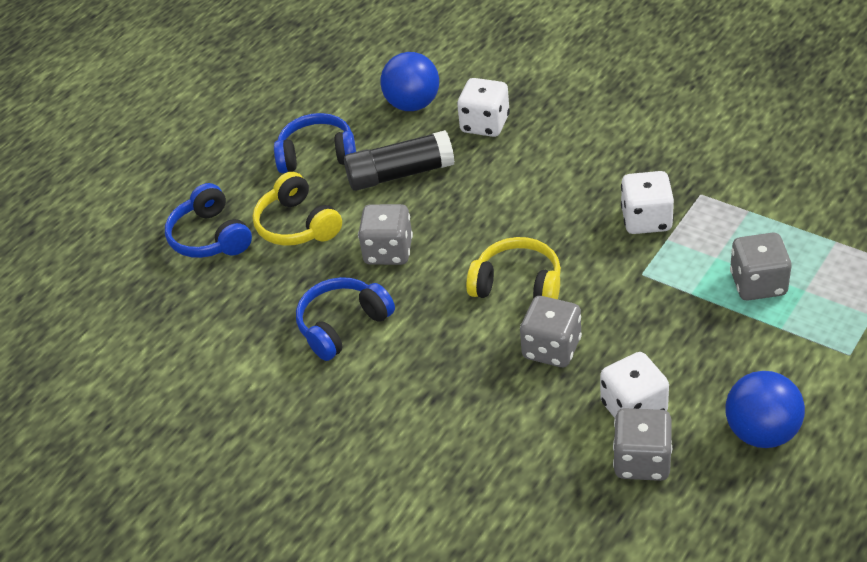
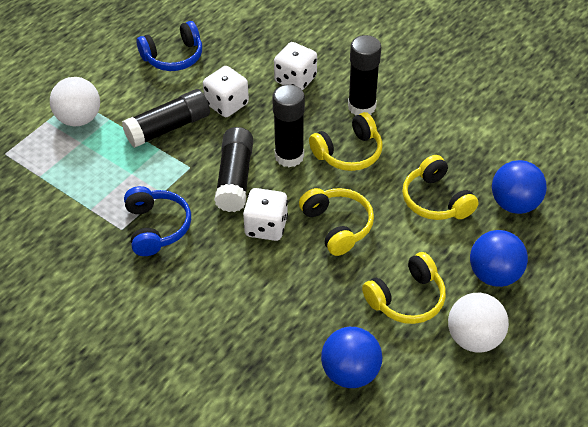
black glue stick: [344,130,455,191] = 1 -> [122,89,210,148] [214,127,253,212] [272,84,305,167] [348,35,381,116] = 4
blue ball: [380,52,439,111] [726,371,805,448] = 2 -> [321,327,382,388] [470,230,528,287] [492,160,547,214] = 3
blue headphones: [165,183,252,258] [274,113,356,173] [296,277,395,361] = 3 -> [124,186,191,256] [137,21,202,71] = 2
grey dice: [358,204,413,265] [520,296,582,367] [613,408,672,481] [730,232,791,300] = 4 -> none = 0
white ball: none = 0 -> [50,77,100,127] [448,293,509,352] = 2
yellow headphones: [253,172,342,246] [466,237,561,299] = 2 -> [299,188,374,256] [309,112,383,171] [362,252,446,324] [402,155,479,220] = 4

